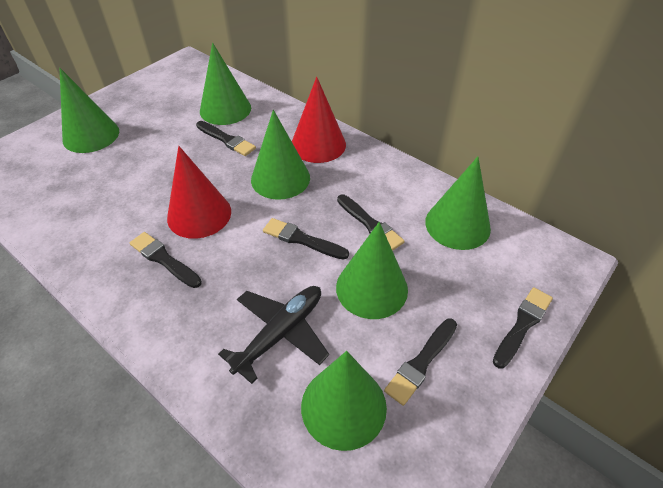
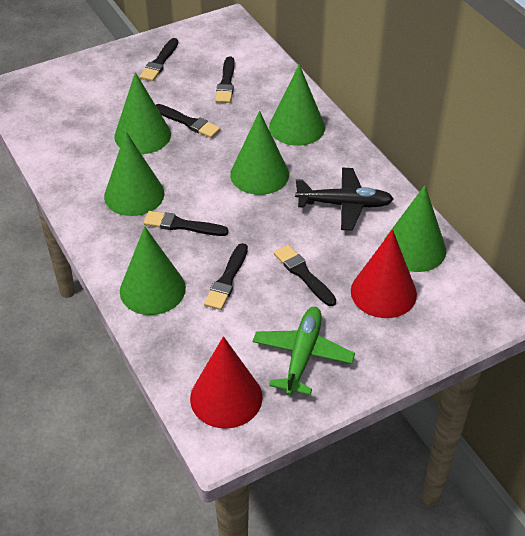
green plane: none = 0 -> [253,307,355,396] = 1

